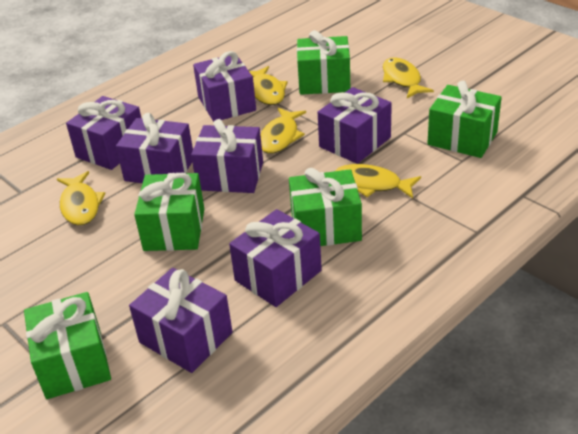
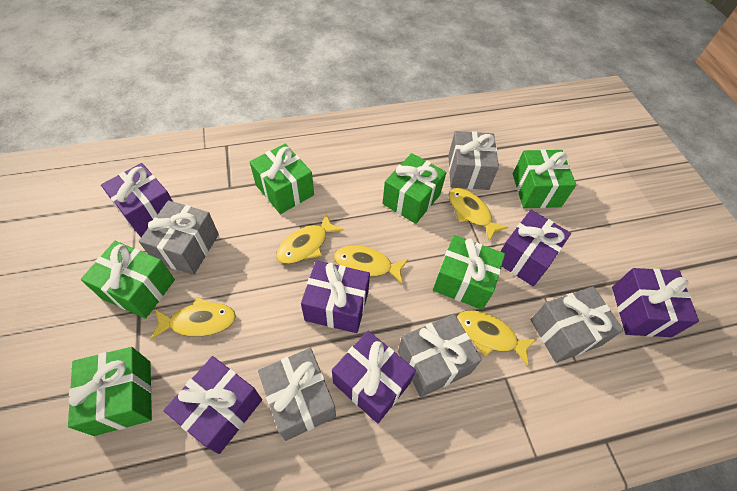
green gift: [24,292,111,399] [134,173,204,251] [289,168,362,246] [297,30,350,95] [427,81,502,158] = 5 -> [68,347,152,436] [81,241,175,319] [250,144,314,214] [382,153,447,224] [433,235,505,310] [513,149,576,208] = 6
grey gift: none = 0 -> [139,200,219,275] [258,348,336,441] [398,314,482,397] [448,131,499,190] [531,286,623,363] = 5
purple gift: [66,96,141,170] [116,113,193,183] [129,268,233,373] [191,119,263,193] [193,51,256,122] [229,209,322,307] [318,87,392,164] = 7 -> [101,163,172,237] [163,356,262,454] [301,260,370,333] [332,331,416,423] [500,210,571,287] [612,268,699,337] = 6

